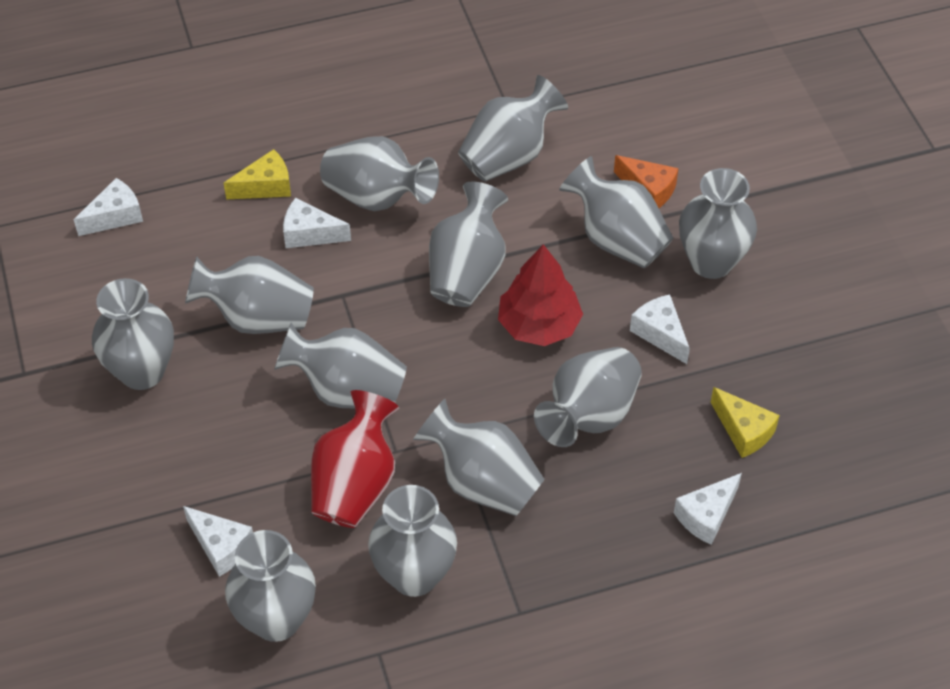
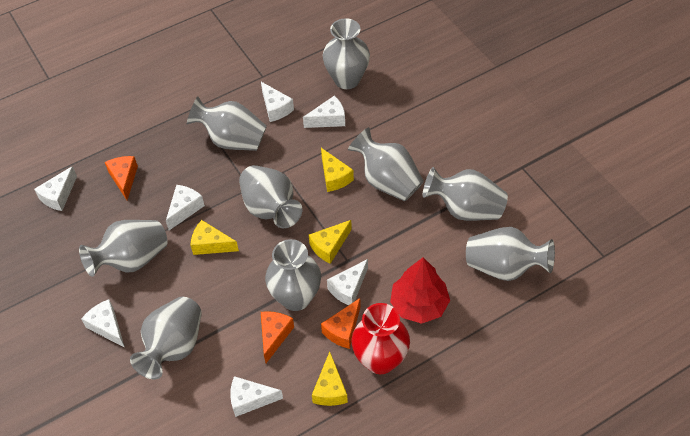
grey vase: [92,278,174,390] [185,256,314,334] [225,530,316,642] [274,323,407,409] [320,136,439,211] [368,485,457,597] [413,399,545,516] [429,182,508,307] [458,75,568,182] [534,347,642,447] [559,156,673,268] [679,168,757,279] = 12 -> [79,220,168,277] [130,297,202,379] [187,96,267,151] [239,165,302,228] [265,239,321,311] [323,18,370,89] [348,127,424,201] [423,167,508,221] [466,227,555,281] = 9
orange cheese: [614,155,679,208] = 1 -> [105,156,138,200] [261,311,294,363] [321,298,361,349] = 3
white cheese: [74,178,143,236] [183,506,253,577] [283,198,351,248] [630,294,690,364] [674,473,742,545] = 5 -> [34,166,77,211] [81,299,125,348] [166,185,205,230] [230,376,283,417] [261,82,294,122] [303,96,345,128] [327,259,368,305] = 7
yellow cheese: [224,149,291,200] [710,387,780,458] = 2 -> [191,220,239,255] [309,220,352,264] [312,352,348,406] [321,148,354,192] = 4

